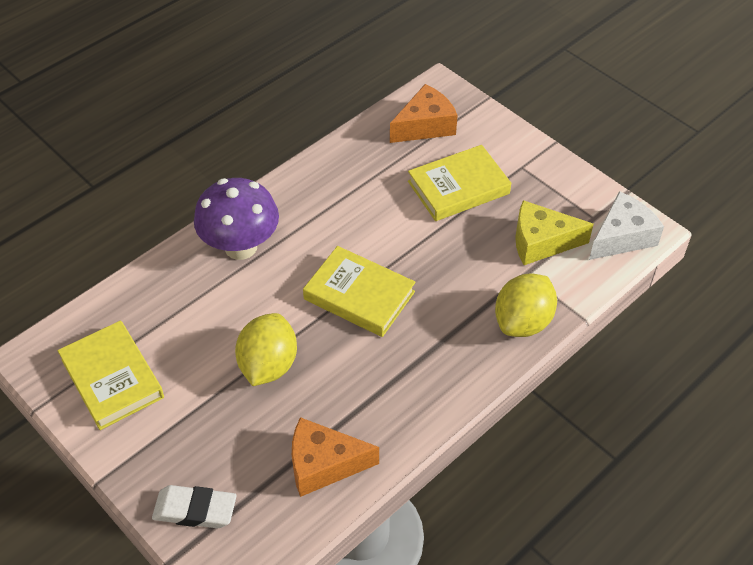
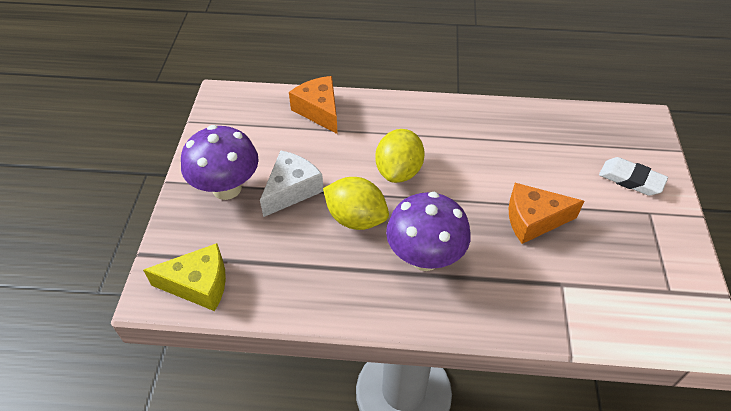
purple mushroom: [194,178,279,260] = 1 -> [181,125,258,200] [386,192,471,271] = 2
yellow book: [58,321,164,430] [303,246,415,337] [408,145,511,221] = 3 -> none = 0

